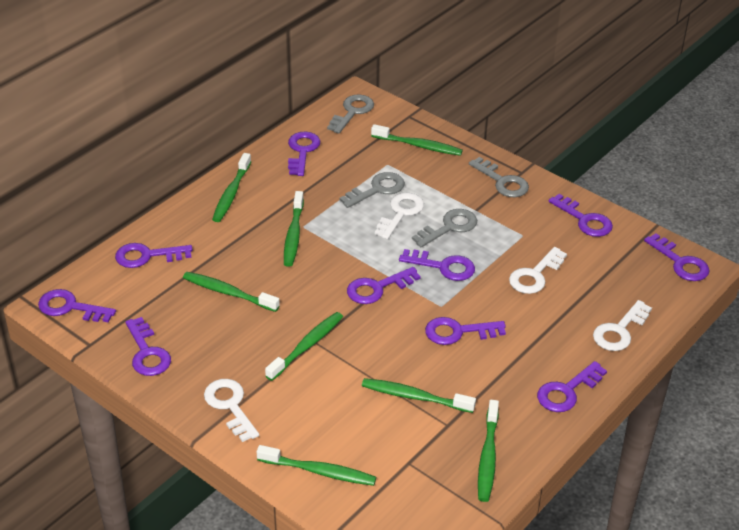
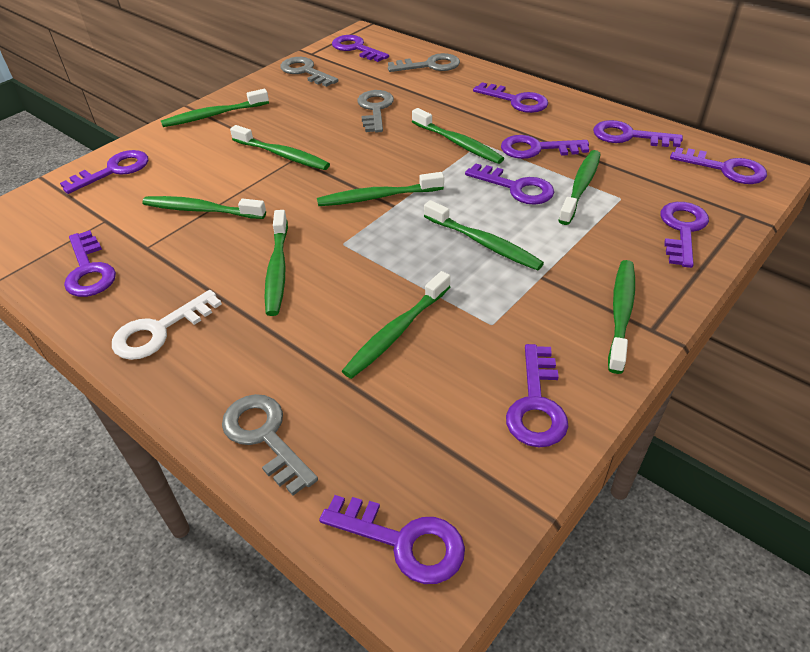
green toothbrush: [183,272,280,312] [212,153,251,222] [257,445,376,486] [265,312,343,381] [284,191,304,267] [362,378,476,413] [371,124,463,156] [478,400,499,502] = 8 -> [142,196,266,219] [161,89,269,127] [230,125,330,170] [265,210,288,316] [317,172,444,206] [342,271,450,379] [412,108,504,164] [424,200,544,271] [558,150,601,225] [608,260,635,374] = 10
purple key: [38,289,116,322] [115,243,193,268] [126,317,171,376] [288,131,320,176] [347,267,421,304] [399,249,475,281] [425,317,506,345] [537,361,607,412] [549,194,613,237] [644,233,710,281] = 10 -> [60,150,148,194] [64,230,116,297] [319,495,465,584] [332,35,389,62] [465,163,554,205] [473,82,548,113] [501,135,589,159] [506,344,569,447] [593,120,683,147] [660,202,709,268] [670,147,767,184] = 11
white key: [204,379,259,442] [375,193,424,239] [509,247,567,294] [593,300,652,351] = 4 -> [112,290,222,360] = 1

